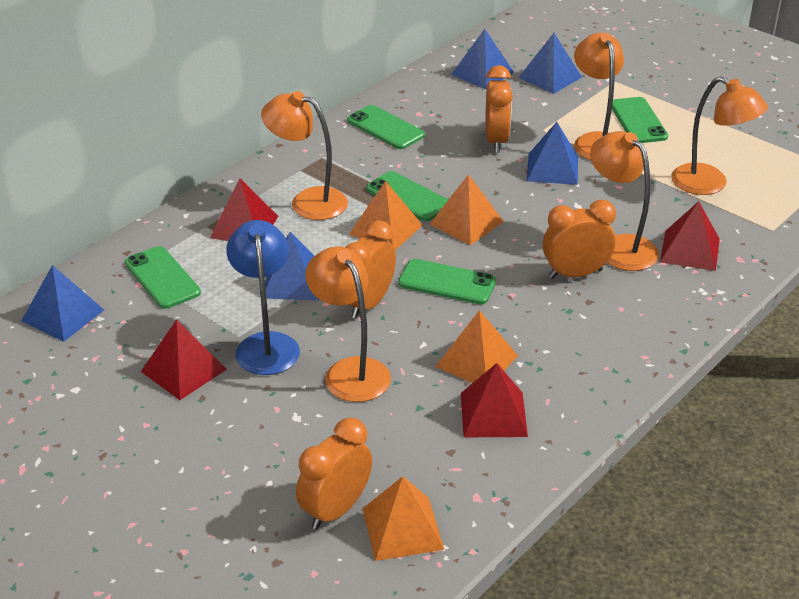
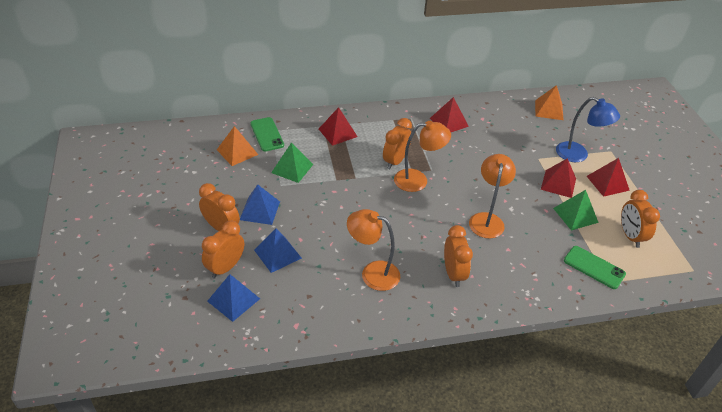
blue pyramid: [21,265,104,342] [265,232,319,300] [451,29,514,90] [518,33,582,94] [527,122,578,185] = 5 -> [207,274,260,322] [240,184,280,225] [254,228,302,273] = 3
green phone: [125,246,201,309] [347,105,425,149] [366,171,448,221] [398,259,496,304] [612,97,668,143] = 5 -> [250,117,284,151] [564,246,626,289] = 2
green pyramid: none = 0 -> [271,142,313,183] [553,190,599,230] = 2
orange clock: [296,418,372,530] [346,220,396,319] [485,65,513,152] [543,200,616,279] = 4 -> [199,183,240,231] [202,221,244,279] [383,118,412,169] [444,225,473,287] [621,190,660,248] = 5
orange lamp: [261,91,348,220] [305,246,391,402] [574,33,624,160] [590,131,659,271] [671,76,768,195] = 5 -> [347,209,400,291] [394,121,451,192] [469,154,516,238] = 3
orange pyramid: [349,181,422,250] [362,476,444,561] [430,174,504,245] [435,310,518,383] = 4 -> [217,126,258,166] [535,85,563,120] = 2

